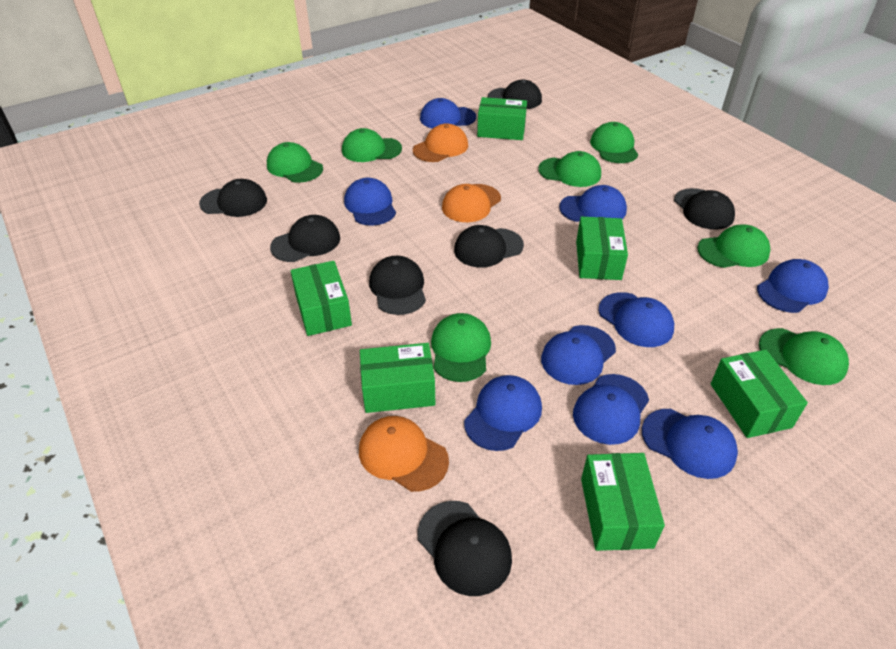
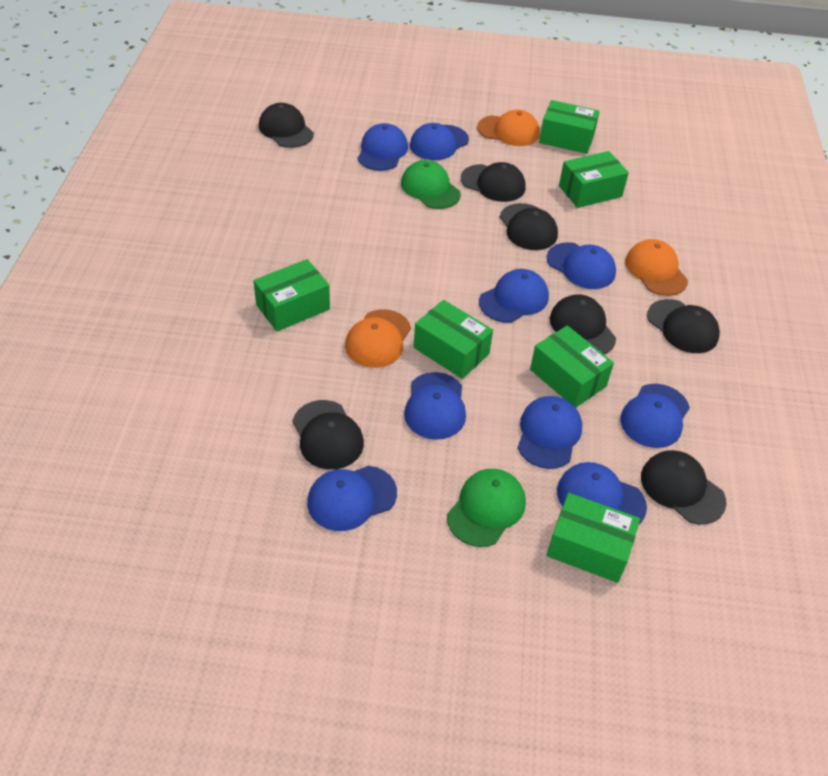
green cap: [267,142,323,183] [342,128,402,162] [431,313,491,382] [538,151,601,187] [590,122,638,163] [697,224,771,268] [759,328,849,385] = 7 -> [401,160,461,209] [447,469,526,547] = 2

